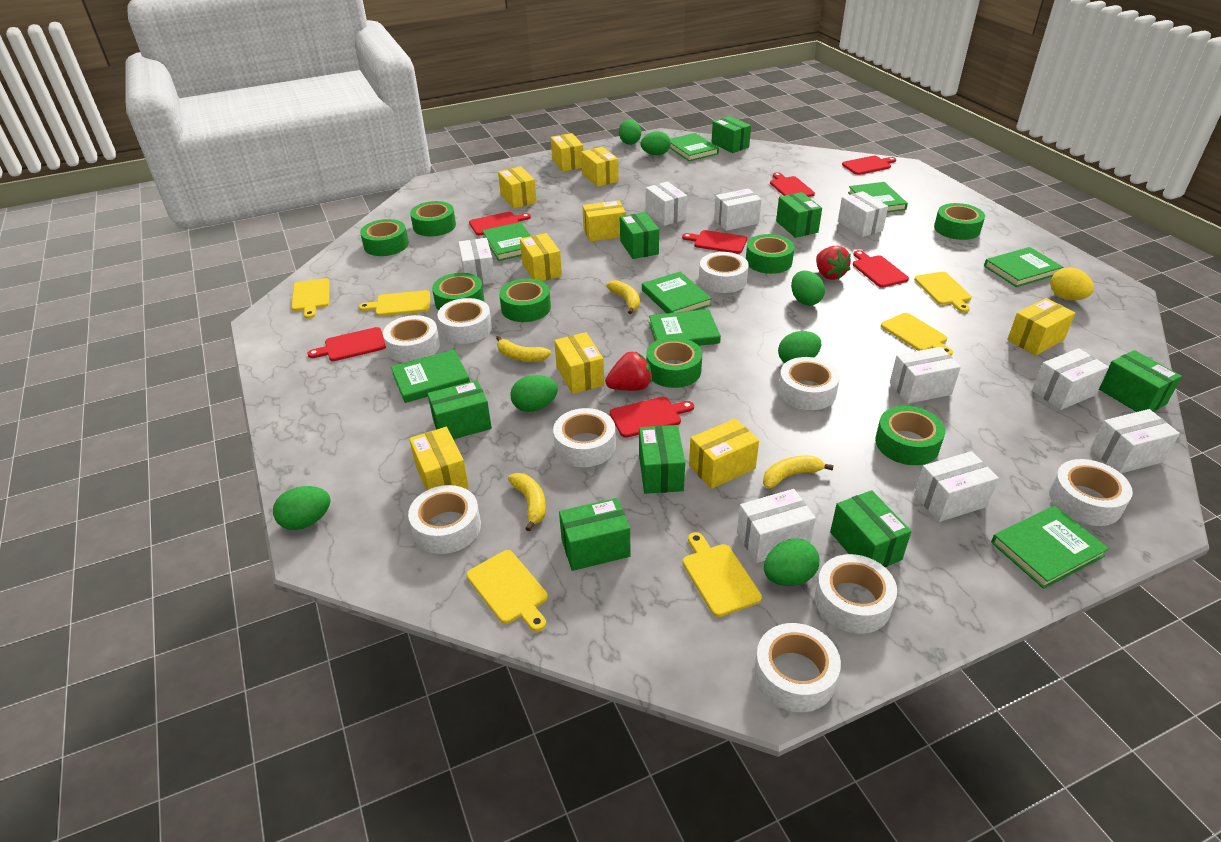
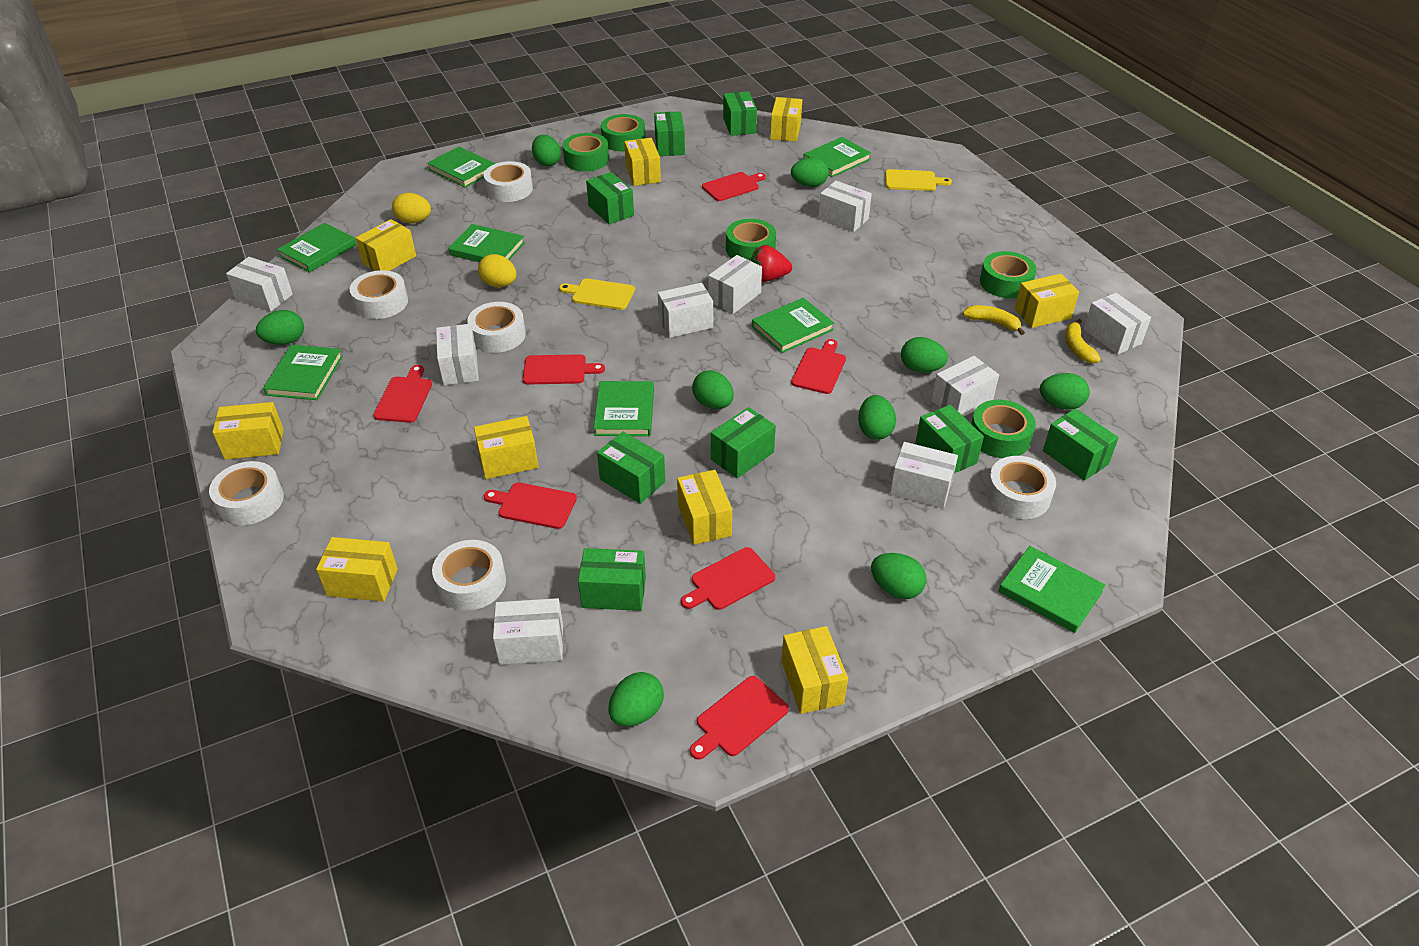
green egg: [273,486,331,530] [510,375,558,412] [619,119,641,145] [640,131,671,155] [764,538,820,586] [778,331,821,363] [791,271,825,306] = 7 -> [256,310,304,345] [532,135,561,167] [609,672,664,726] [692,370,734,409] [791,157,829,187] [858,395,896,440] [871,553,926,599] [901,337,948,373] [1040,373,1090,410] = 9
green tape: [360,219,409,256] [410,201,456,236] [432,273,484,311] [499,278,551,322] [646,337,702,388] [746,234,794,274] [875,406,945,465] [934,203,985,240] = 8 -> [563,133,609,171] [601,114,646,151] [726,219,776,261] [971,400,1036,458] [980,251,1036,298] = 5
red strawberry: [605,352,652,391] [816,246,851,280] = 2 -> [751,245,792,282] = 1
white tape: [383,315,440,363] [408,485,481,554] [437,298,492,344] [553,408,616,467] [699,252,749,293] [754,623,841,712] [778,357,840,410] [815,554,897,634] [1049,459,1133,526] = 9 -> [209,461,284,525] [350,270,408,319] [432,540,506,611] [467,302,526,353] [484,161,533,202] [986,456,1056,519] = 6
yellow banana: [496,336,551,362] [508,473,546,531] [606,280,640,314] [763,456,834,489] = 4 -> [963,305,1025,335] [1065,319,1101,364] = 2
yellow cutting board: [292,278,330,319] [359,290,430,316] [467,550,548,632] [683,532,762,617] [881,313,953,356] [914,272,972,313] = 6 -> [559,278,635,310] [885,169,952,191] = 2
yellow egg: [1050,267,1094,300] = 1 -> [392,193,431,223] [478,254,517,287] = 2

